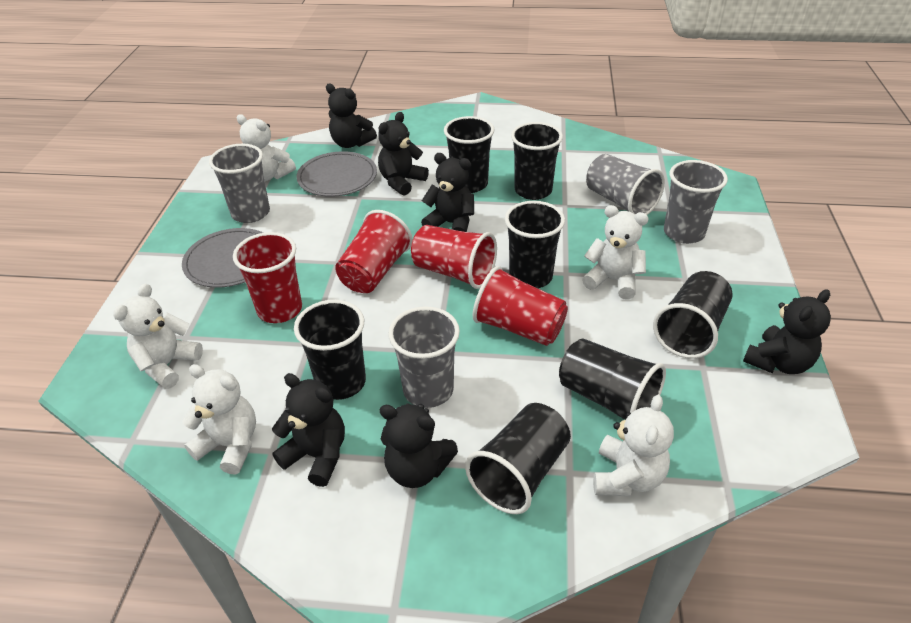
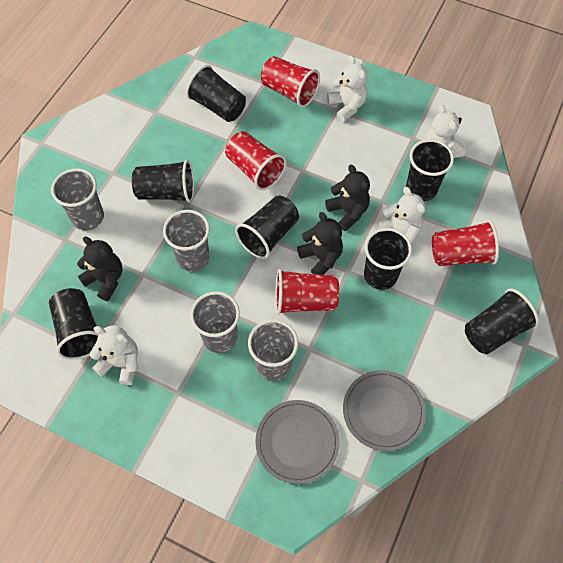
black teddy bear: [272,373,345,487] [326,84,377,148] [378,112,429,196] [380,403,458,488] [421,153,474,232] [743,289,831,374] = 6 -> [77,237,123,301] [297,212,343,275] [325,165,370,231] = 3
white teddy bear: [113,283,203,389] [182,364,256,475] [237,114,296,181] [582,205,649,300] [593,395,674,496] = 5 -> [89,325,138,385] [327,56,367,122] [376,187,425,243] [425,105,465,158] = 4

